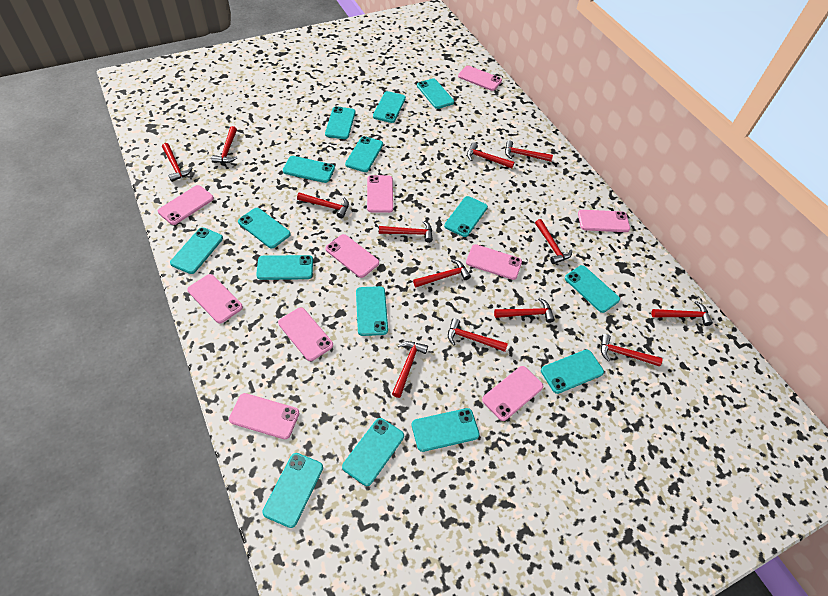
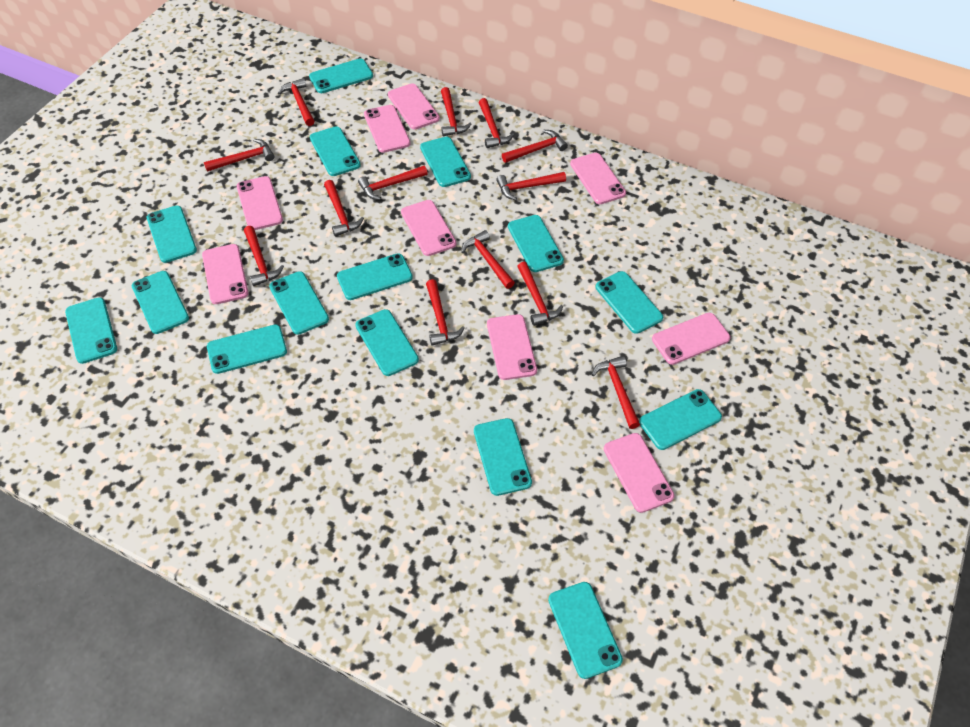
pink phone: [158,185,214,225] [187,274,243,323] [229,393,299,439] [278,307,333,361] [325,234,379,278] [367,175,393,213] [458,65,502,91] [466,244,522,280] [482,366,543,421] [578,210,630,232] = 10 -> [202,244,249,304] [237,176,283,230] [364,105,410,153] [388,83,440,129] [401,200,456,256] [487,314,537,380] [570,153,626,204] [604,433,674,513] [652,313,730,365] = 9

